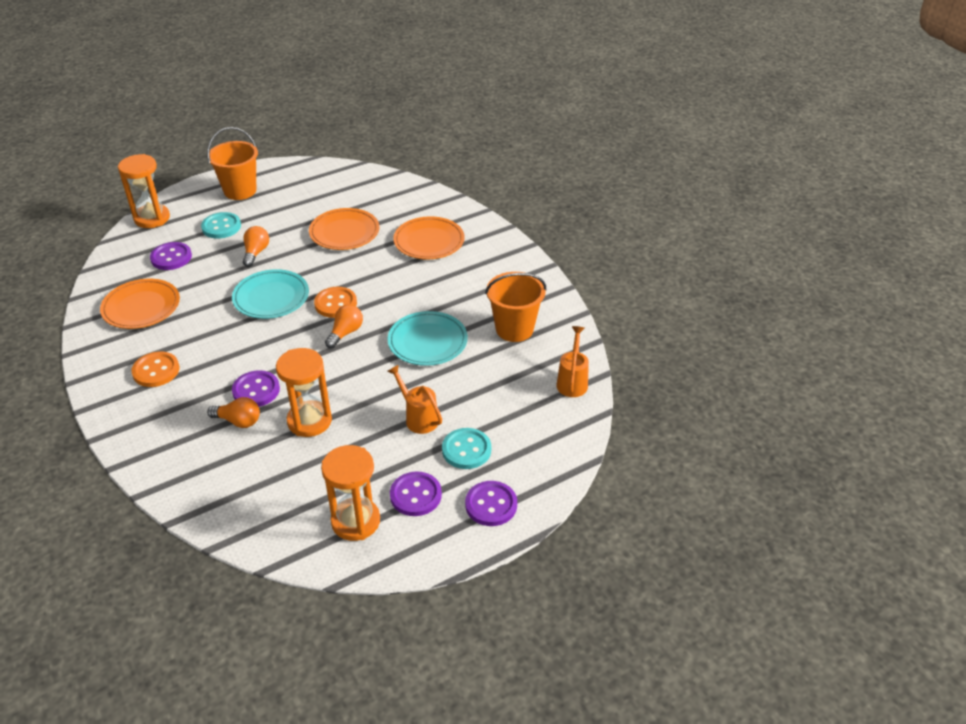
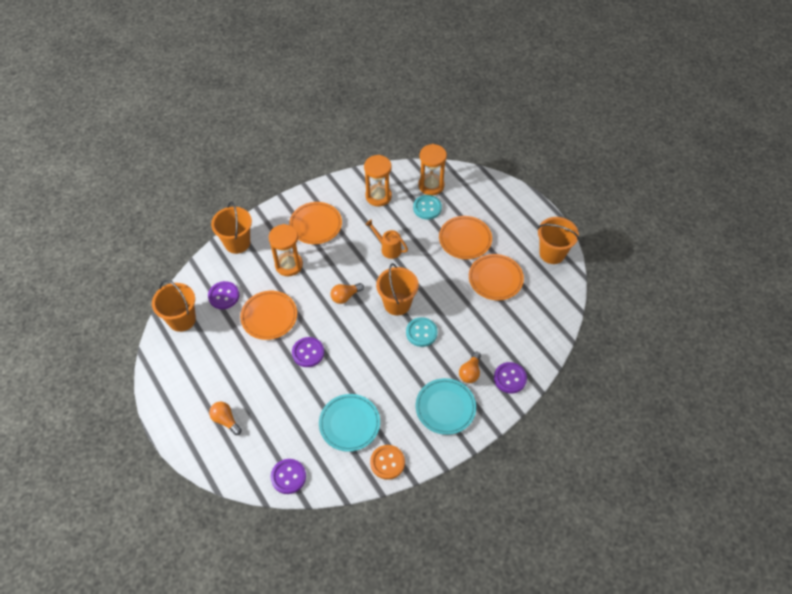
orange bucket: [207,127,258,200] [485,272,546,342] = 2 -> [152,280,196,332] [211,201,252,254] [376,263,419,316] [538,217,579,264] = 4
orange button: [131,352,179,387] [314,287,357,318] = 2 -> [370,445,405,480] = 1
orange plate: [100,279,180,329] [309,208,379,250] [393,216,465,259] = 3 -> [240,291,297,340] [289,202,342,244] [439,216,492,259] [469,254,524,300] = 4
orange watering can: [387,365,442,434] [557,326,589,397] = 2 -> [365,219,408,259] = 1

